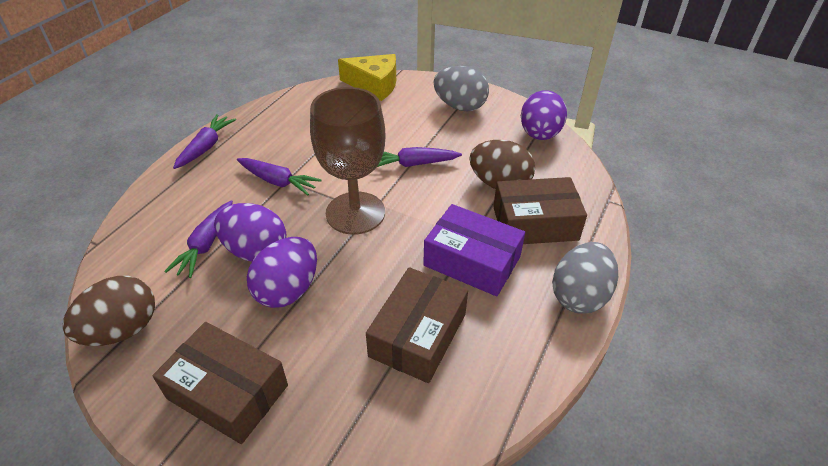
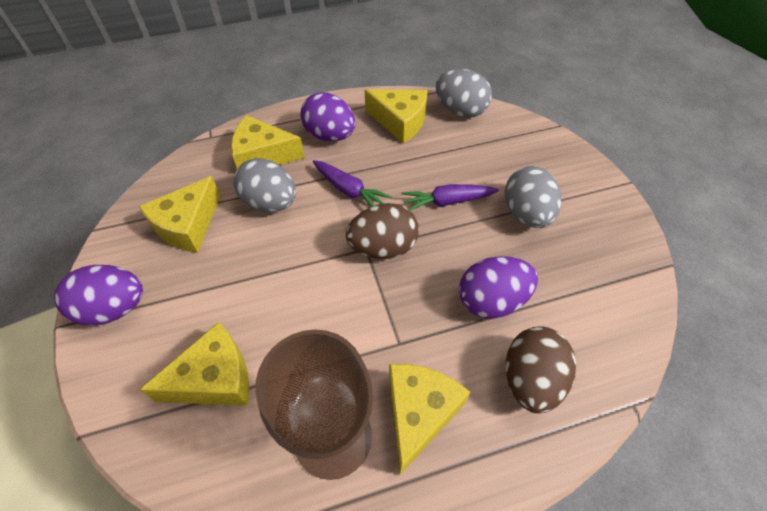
brown box: [153,322,288,444] [366,267,468,383] [493,177,587,244] = 3 -> none = 0
grey egg: [433,66,489,111] [552,242,618,314] = 2 -> [233,158,296,212] [436,69,492,118] [505,166,561,228] = 3
purple box: [423,204,525,296] = 1 -> none = 0
purple carrot: [164,200,233,278] [173,114,236,169] [237,158,322,196] [377,147,462,167] = 4 -> [313,160,392,207] [401,184,499,211] = 2
yellow cheese: [338,54,396,101] = 1 -> [139,176,220,253] [140,322,249,406] [231,115,305,169] [365,89,428,144] [389,364,470,475] = 5

